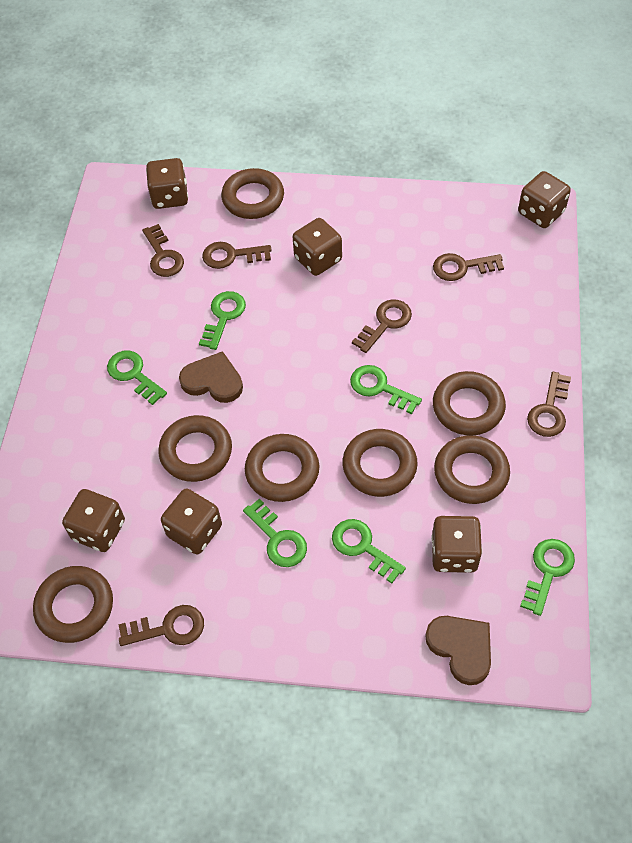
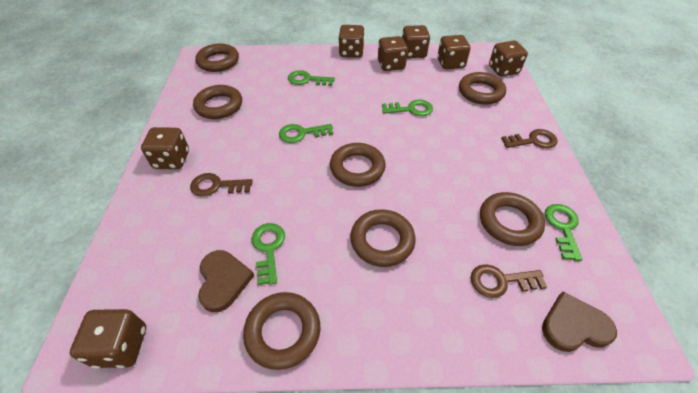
brown dice: [62,489,125,552] [146,158,188,209] [161,488,222,554] [293,218,342,276] [431,516,482,573] [518,171,571,228] = 6 -> [70,309,146,368] [141,127,189,169] [338,25,365,58] [378,36,408,71] [402,25,430,58] [437,35,471,69] [489,41,528,77] = 7
brown key: [119,605,204,646] [142,224,184,277] [202,242,272,269] [352,299,412,353] [433,253,504,281] [527,372,571,437] = 6 -> [190,173,252,196] [471,264,547,298] [501,129,558,148] = 3
green key: [107,350,167,405] [199,291,246,350] [243,498,307,567] [332,519,406,583] [350,365,422,414] [520,539,575,616] = 6 -> [252,223,285,285] [279,124,333,143] [288,70,335,86] [382,99,433,116] [545,204,583,261] = 5

